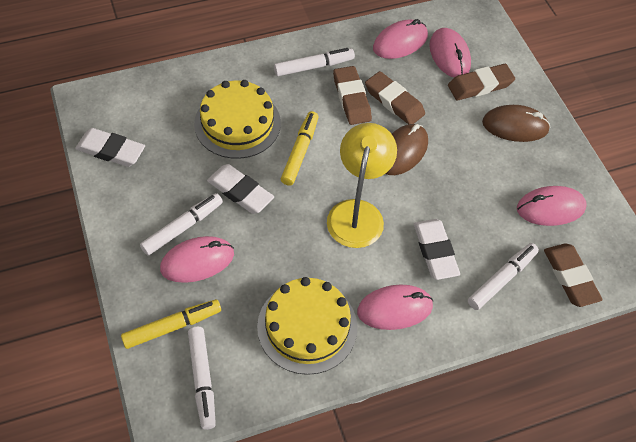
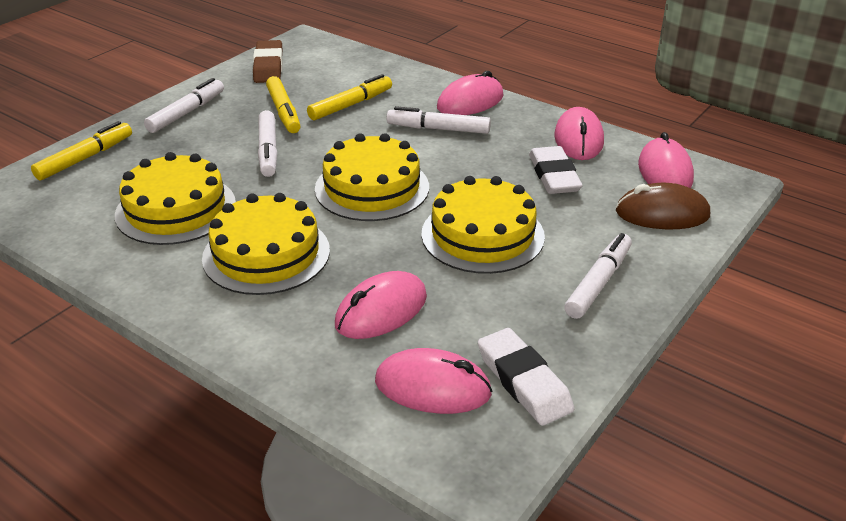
brown eraser: [333,66,372,125] [365,71,425,124] [448,64,515,100] [544,243,603,307] = 4 -> [253,40,283,83] = 1
brown mouse: [386,124,428,175] [482,105,550,142] = 2 -> [616,183,710,229] = 1
white eraser: [75,128,145,167] [207,164,274,214] [414,219,460,280] = 3 -> [478,328,574,426] [529,146,583,194] = 2
yellow cake: [194,80,281,159] [257,277,358,375] = 2 -> [115,152,236,245] [202,193,330,295] [315,133,429,221] [421,176,545,274] = 4
yellow lamp: [327,123,397,248] = 1 -> none = 0
yellow marker: [121,299,221,349] [281,111,318,186] = 2 -> [31,121,132,180] [266,76,301,133] [307,74,392,120] = 3

